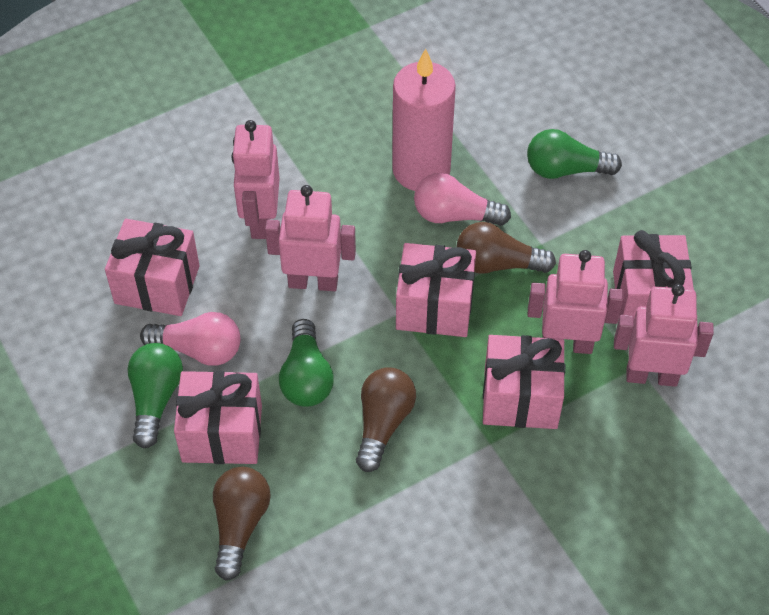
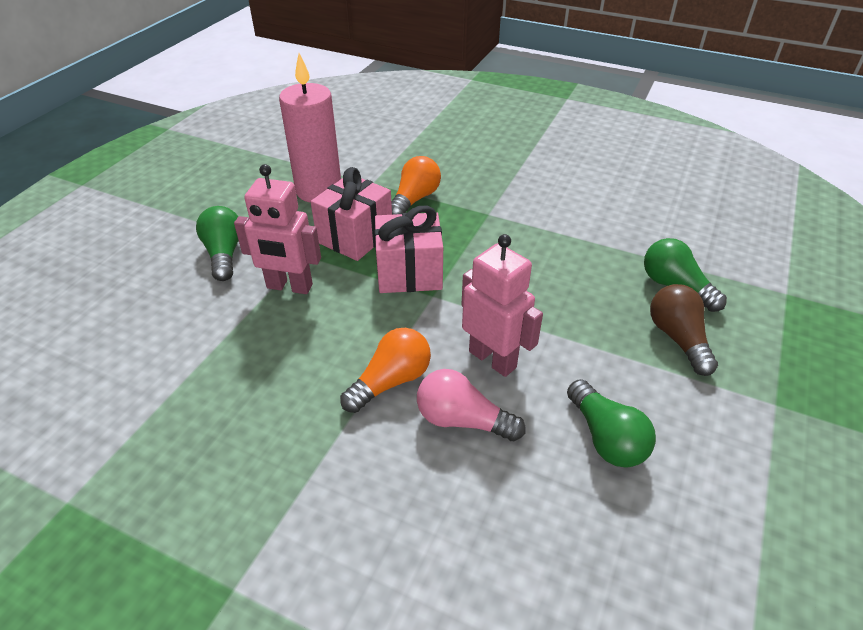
brown light bulb: [213,467,271,581] [356,368,416,472] [456,222,556,274] = 3 -> [650,284,718,376] = 1
orange light bulb: none = 0 -> [340,328,431,413] [391,156,441,215] = 2
pink gift: [105,219,200,316] [174,371,262,464] [396,243,476,337] [483,335,565,429] [613,230,694,317] = 5 -> [311,167,392,261] [374,206,443,293] = 2
pink light bulb: [140,312,240,366] [414,173,511,226] = 2 -> [417,369,525,441] = 1
pink robot: [231,120,280,239] [265,185,356,291] [528,250,624,354] [614,284,714,387] = 4 -> [234,164,321,294] [461,234,543,377] = 2

